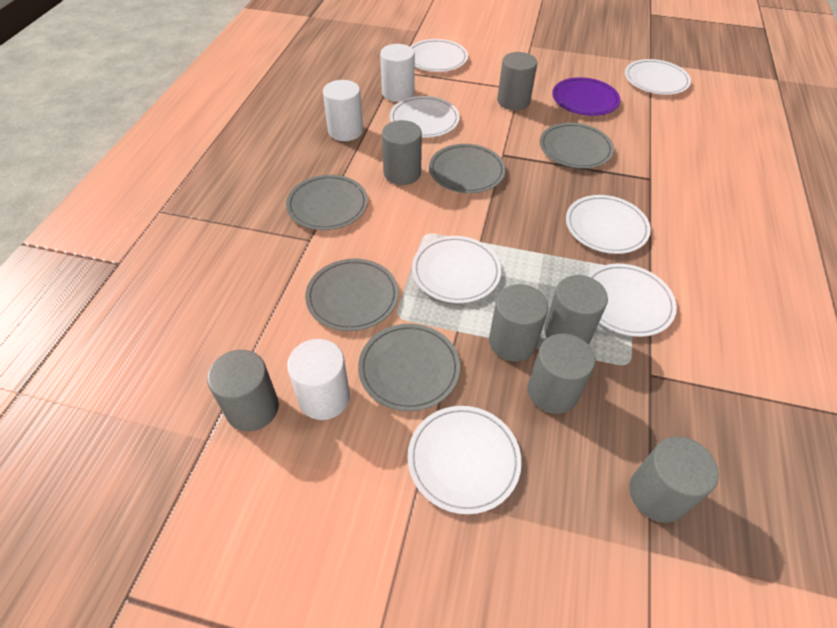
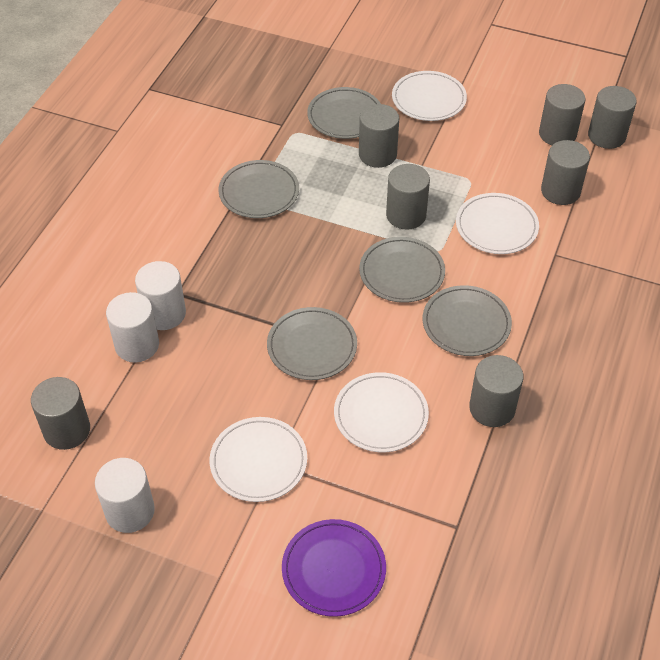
white plate: [390,96,460,138] [407,406,522,514] [410,39,468,72] [412,236,501,303] [566,195,651,254] [588,264,677,337] [625,59,691,95] = 7 -> [210,417,307,502] [334,372,429,452] [392,71,467,121] [456,193,539,254] = 4

